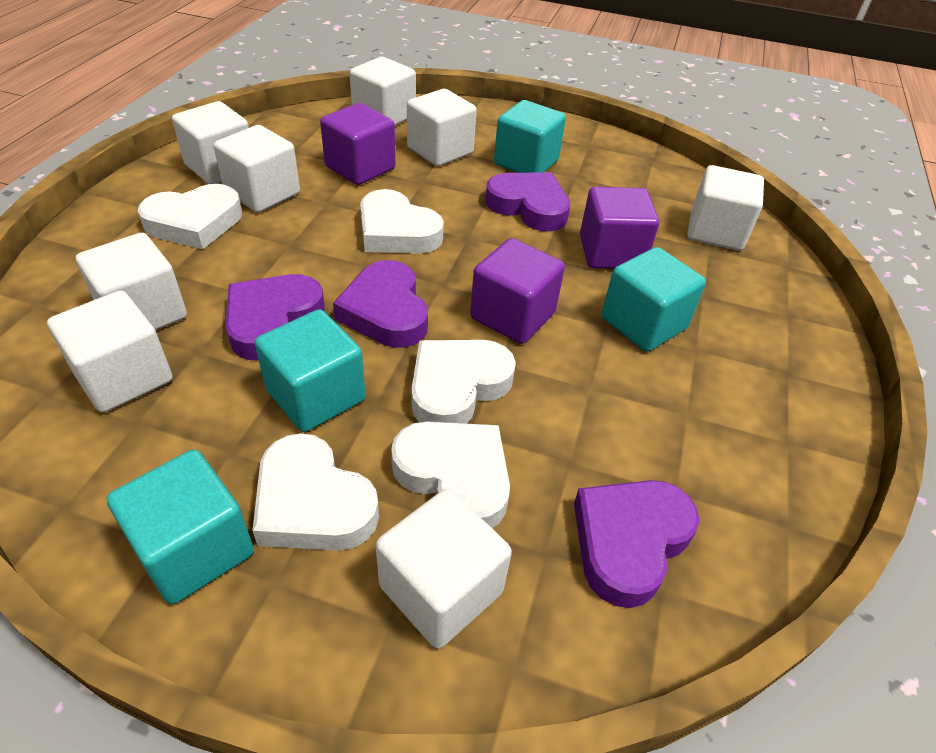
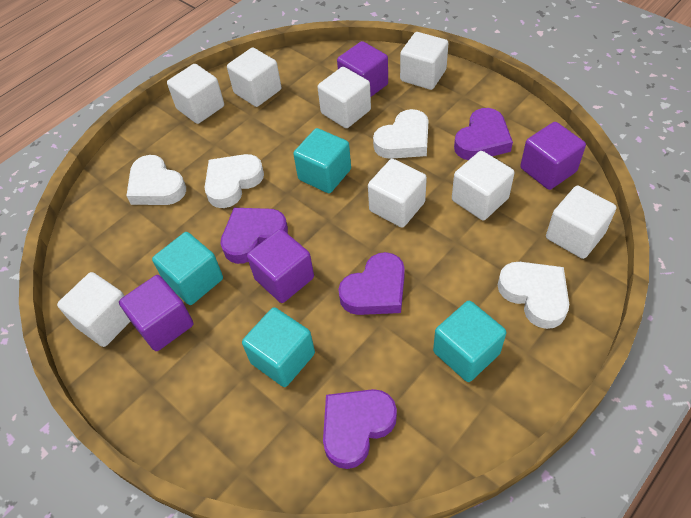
purple cube: [320,103,395,185] [470,238,565,344] [580,187,659,269] = 3 -> [119,275,193,351] [247,229,314,303] [337,41,388,97] [520,122,586,190] = 4
white heart: [138,184,242,249] [252,433,379,551] [360,189,444,254] [391,421,510,528] [411,340,516,424] = 5 -> [126,155,186,205] [204,154,264,208] [373,109,429,159] [498,262,569,329] = 4

